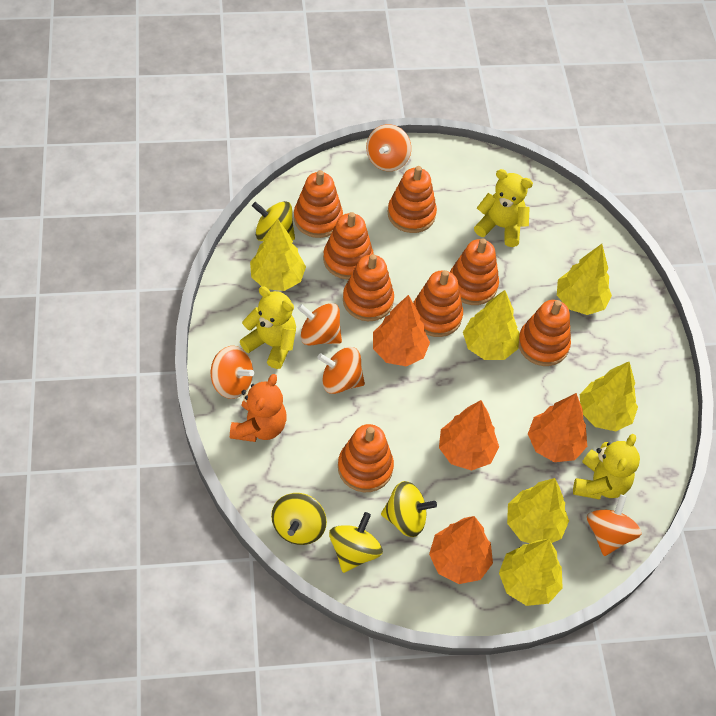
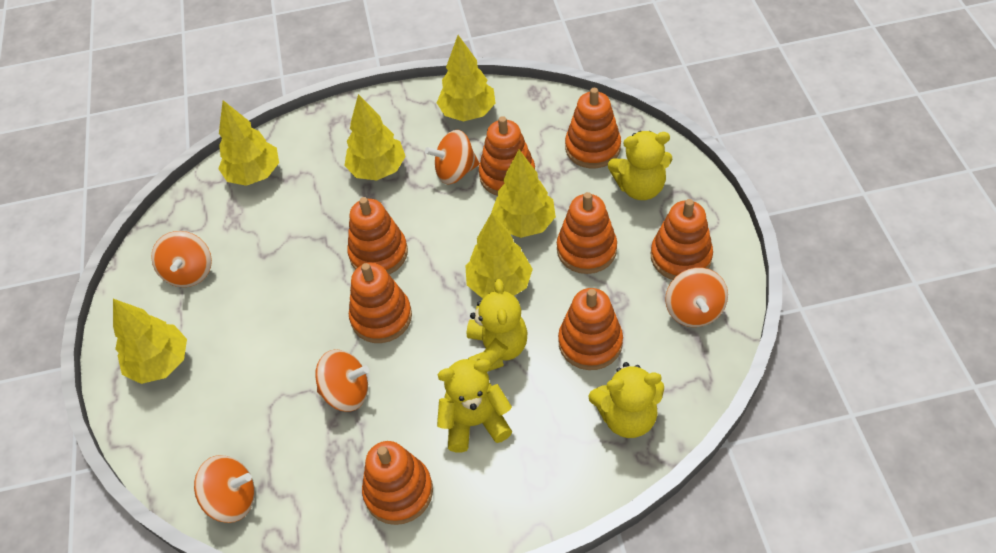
orange teddy bear: [230,374,287,442] = 1 -> none = 0
orange tree: [373,295,430,366] [429,516,493,584] [439,400,499,471] [528,393,587,462] = 4 -> none = 0
yellow spinning top: [252,201,295,241] [271,493,327,545] [329,512,383,573] [381,481,437,537] = 4 -> none = 0
yellow teddy bear: [240,287,296,369] [474,169,533,247] [573,434,640,499] = 3 -> [437,359,512,452] [467,279,527,372] [589,362,664,438] [608,131,672,200] = 4

